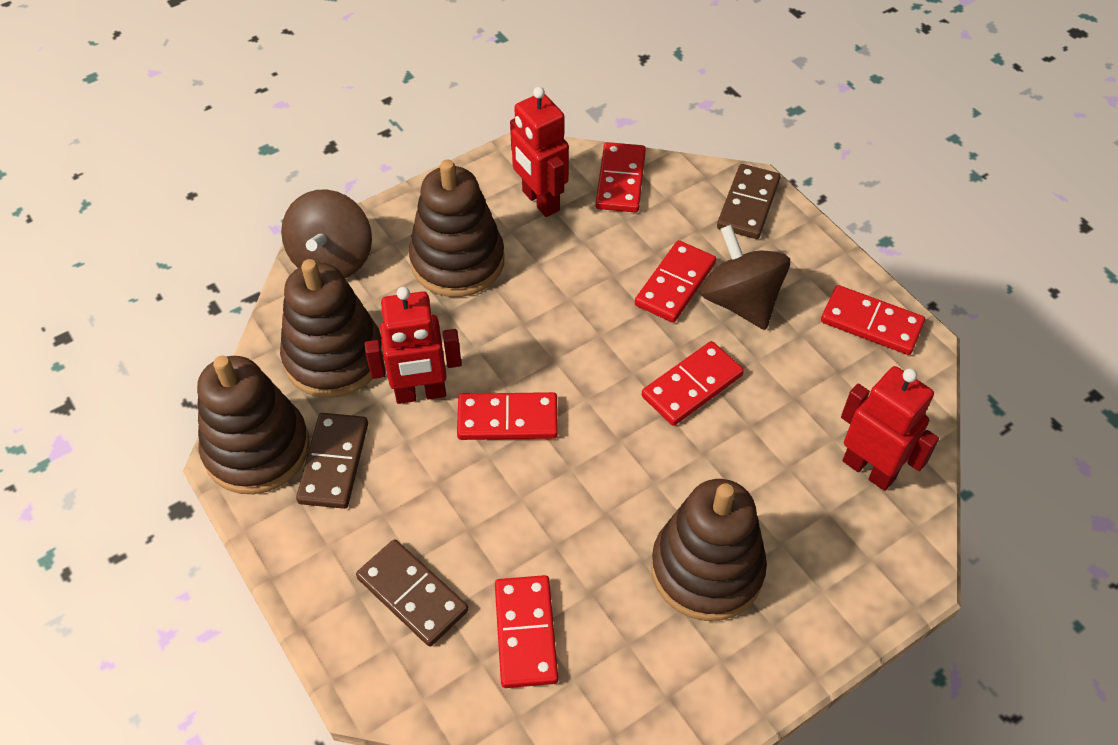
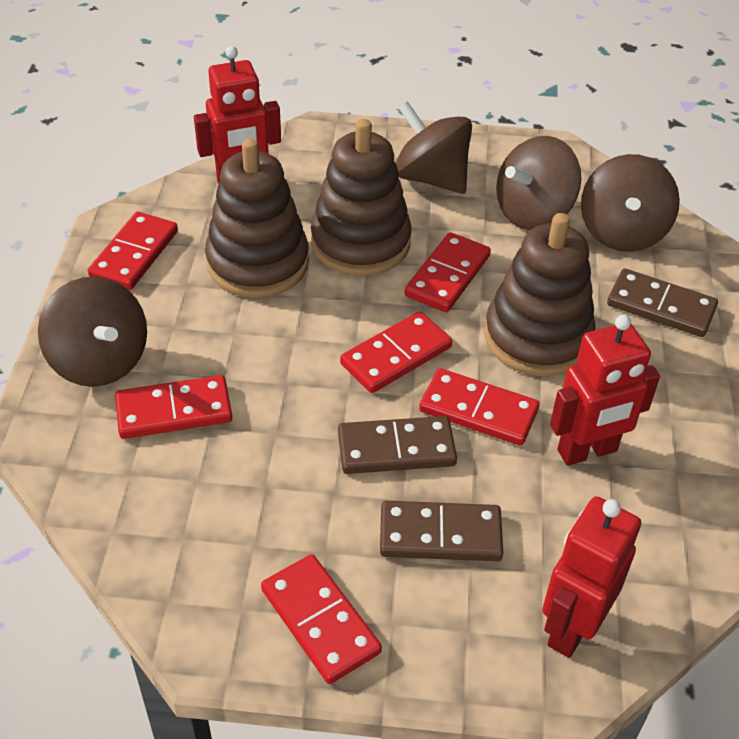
brown spinning top: [281,189,372,278] [700,225,790,330] = 2 -> [38,277,147,387] [396,101,472,194] [496,136,581,230] [581,154,680,252] = 4
brown stacking toy: [197,356,310,494] [280,259,383,398] [409,159,505,297] [651,479,767,621] = 4 -> [205,138,309,298] [311,119,412,276] [484,213,596,376] = 3

